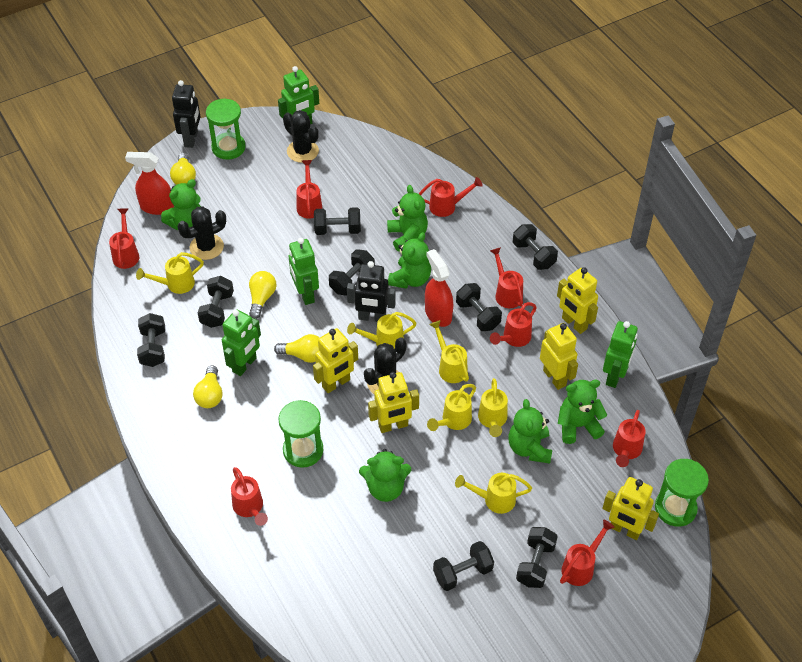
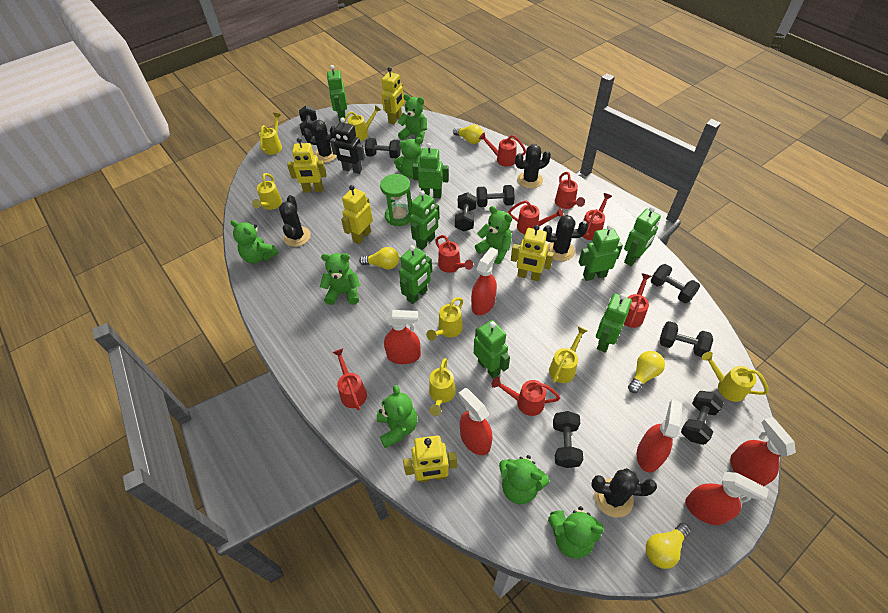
black cactus: [177,206,226,260] [283,110,319,163] [364,337,407,394] = 3 -> [279,195,311,247] [303,120,337,163] [515,144,551,189] [543,215,588,261] [592,468,657,518] = 5
black robot: [172,80,201,148] [347,261,396,322] = 2 -> [330,117,365,174] = 1
green hourglass: [206,98,246,160] [279,400,323,468] [655,459,709,527] = 3 -> [380,174,413,226] = 1
green robot: [222,309,261,376] [278,66,319,124] [289,238,319,305] [603,321,638,388] = 4 -> [327,65,347,122] [399,245,432,304] [410,190,440,250] [412,143,449,198] [474,320,510,379] [579,225,623,281] [596,293,632,352] [624,206,661,266] = 8
green teddy bear: [161,179,201,230] [359,449,411,502] [387,185,428,252] [388,232,431,289] [508,399,552,463] [558,380,607,444] = 6 -> [231,220,279,263] [320,253,361,305] [377,385,417,448] [394,137,422,179] [398,94,427,144] [475,206,512,264] [499,455,550,504] [548,506,604,559] = 8
red spray bottle: [125,152,174,215] [425,249,453,327] = 2 -> [384,310,421,364] [458,388,493,455] [471,247,498,315] [637,400,682,473] [685,472,769,525] [730,417,796,486] = 6
yellow watering can: [136,252,204,294] [347,312,417,349] [427,384,476,431] [429,320,469,383] [455,473,532,514] [478,378,508,437] = 6 -> [252,173,282,210] [259,113,282,155] [344,105,381,141] [426,297,463,341] [429,358,456,416] [549,326,587,383] [701,352,769,402] = 7

